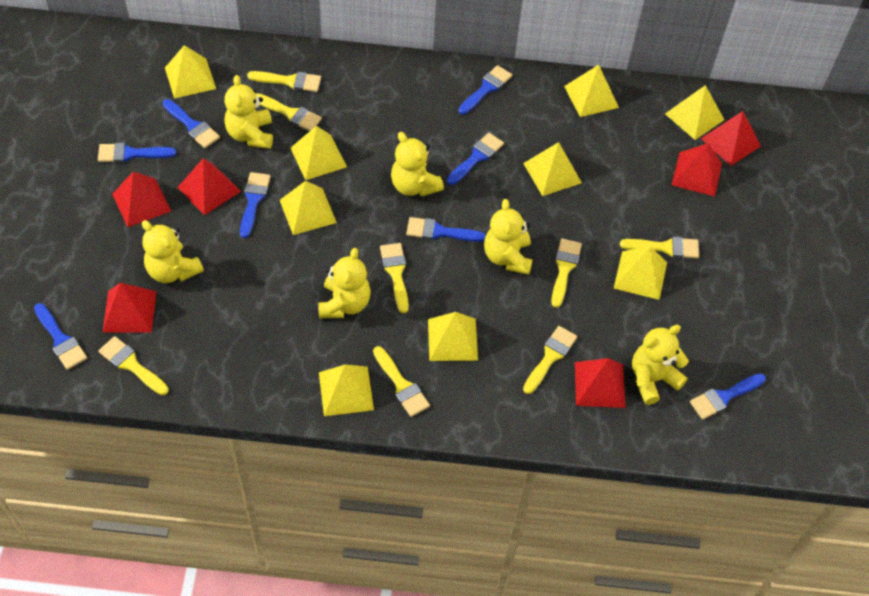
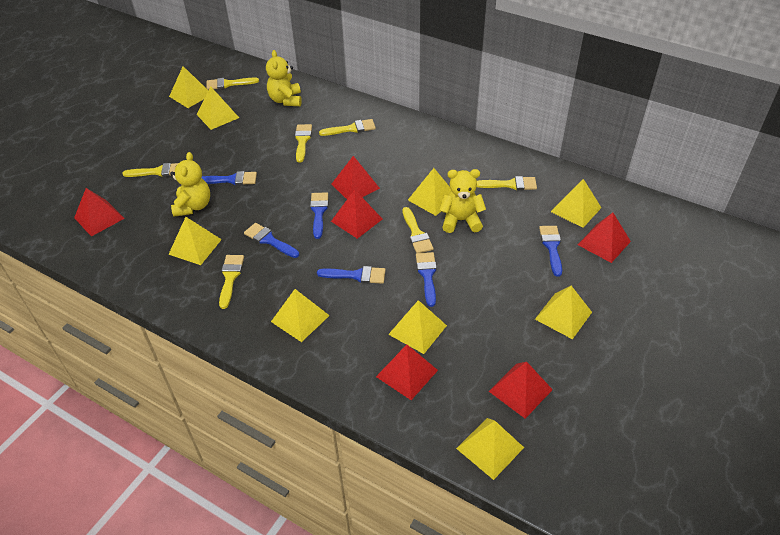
blue brush: [34,303,87,370] [98,143,177,163] [162,99,220,148] [240,172,271,238] [406,217,486,242] [447,133,504,185] [458,65,512,115] [690,373,766,420] = 8 -> [201,171,257,185] [244,223,299,258] [310,192,328,239] [317,266,386,284] [416,252,437,307] [539,226,562,277] = 6
yellow brush: [98,336,169,395] [247,71,321,92] [255,93,322,131] [373,346,430,417] [380,243,409,313] [523,326,577,394] [551,239,582,308] [620,237,699,258] = 8 -> [122,163,179,177] [207,77,259,90] [219,255,244,309] [295,124,312,163] [319,119,376,136] [402,207,434,253] [477,176,537,190] = 7
yellow teddy bear: [142,220,204,283] [224,75,273,149] [318,248,371,318] [391,132,444,197] [484,199,532,275] [632,325,689,405] = 6 -> [170,152,210,217] [266,50,302,106] [439,169,486,233] = 3

